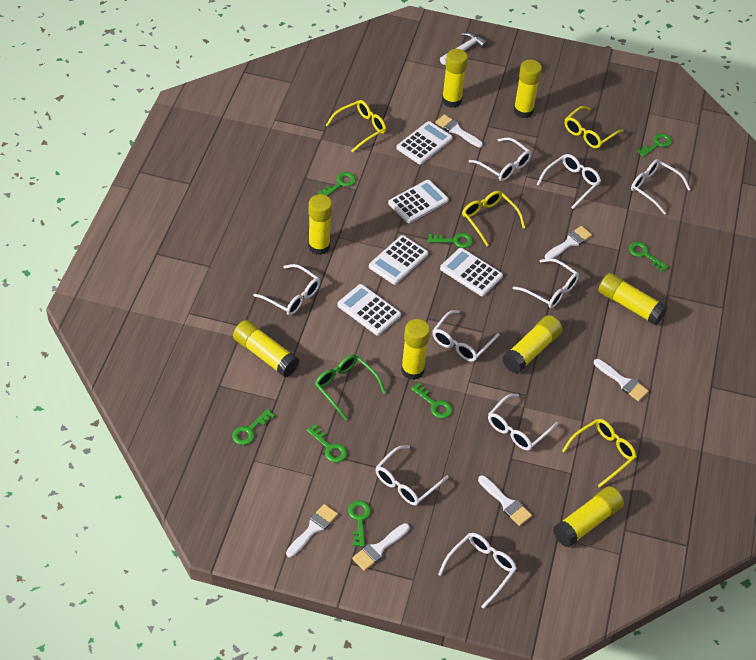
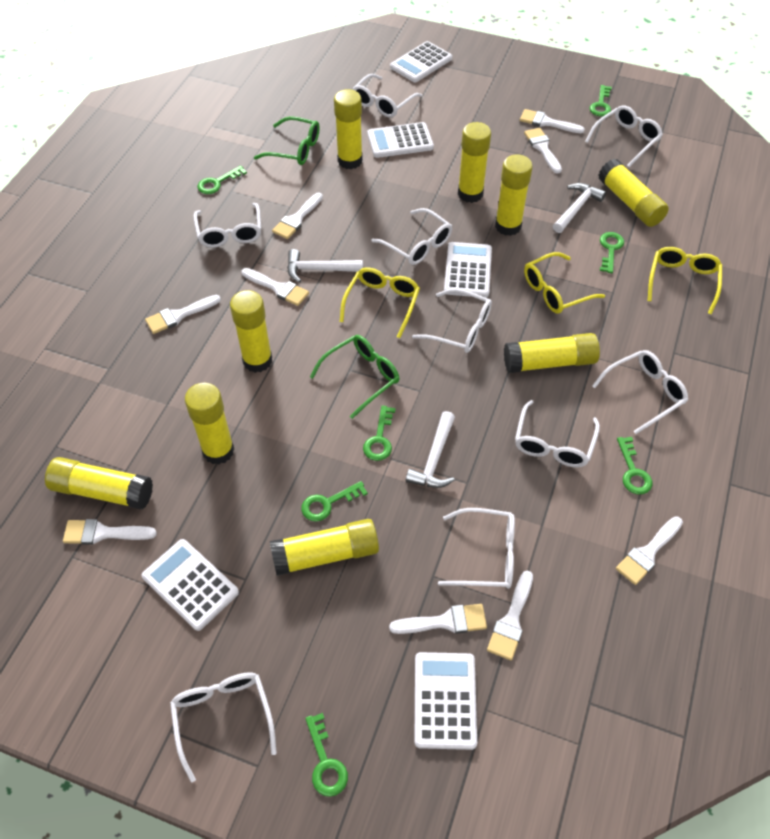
green glasses: [315,355,386,420] = 1 -> [254,116,320,165] [310,335,399,419] = 2
green key: [232,409,275,445] [307,424,347,463] [318,172,356,196] [348,500,371,547] [411,383,452,418] [428,233,473,248] [629,242,669,272] [637,133,672,157] = 8 -> [197,165,247,194] [301,481,368,522] [305,713,348,797] [363,405,396,461] [589,85,612,116] [600,232,624,273] [617,437,653,494] = 7
white brush: [286,504,338,557] [352,523,410,571] [435,114,483,148] [478,475,532,526] [545,226,592,259] [594,359,649,401] = 6 -> [63,519,157,545] [145,295,221,334] [242,268,309,306] [272,193,323,239] [389,604,487,634] [487,571,533,660] [520,109,585,133] [524,128,562,174] [616,516,683,585] = 9
white hammer: [440,32,488,65] = 1 -> [287,249,363,283] [406,411,455,488] [553,183,606,233] = 3
yellow glasses: [326,100,386,152] [462,191,525,246] [562,419,637,488] [564,106,624,148] = 4 -> [340,267,420,338] [524,252,605,314] [648,247,722,314] = 3
yellow glue stick: [233,320,299,377] [308,194,332,255] [401,319,430,380] [442,49,468,108] [502,315,563,374] [513,60,542,118] [553,486,624,548] [598,273,667,325] = 8 -> [45,457,153,510] [185,383,235,465] [230,290,272,373] [270,519,379,576] [334,89,363,169] [458,122,491,203] [495,154,533,236] [504,333,600,373] [598,159,669,227] = 9

